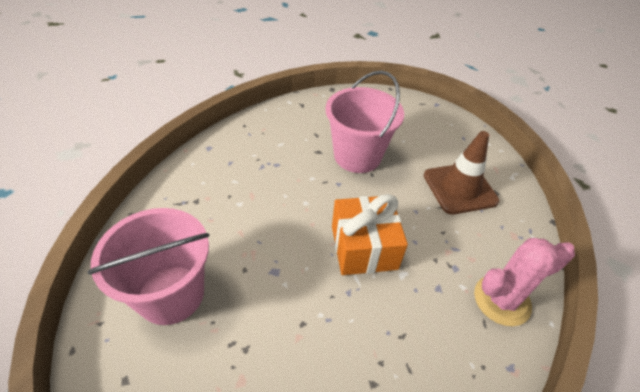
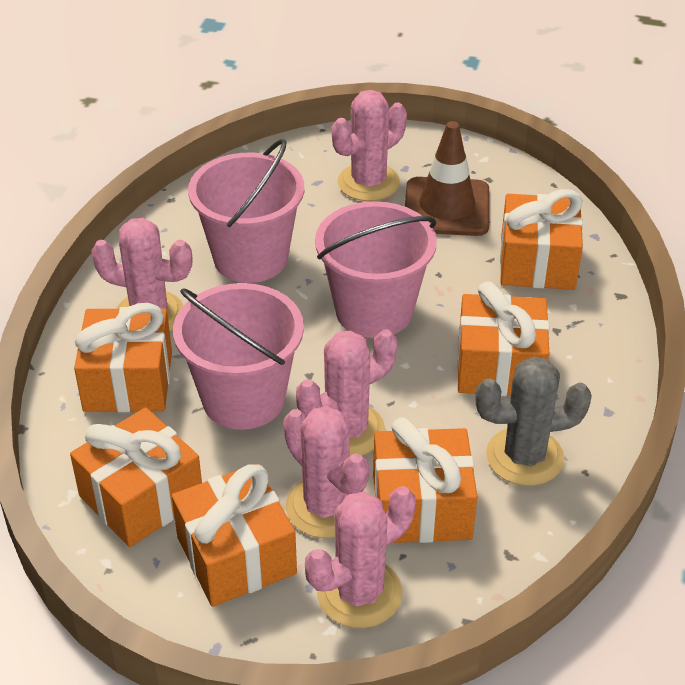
grey cactus: none = 0 -> [475,356,592,486] = 1
orange gift: [332,194,408,275] = 1 -> [70,407,202,547] [74,303,172,412] [172,464,297,607] [373,417,477,543] [457,282,550,396] [500,189,583,290] = 6
pink bucket: [87,208,210,325] [326,70,404,173] = 2 -> [173,283,304,430] [188,139,304,283] [315,201,437,338] = 3
pink cactus: [474,238,575,326] = 1 -> [91,218,192,332] [283,406,369,538] [296,329,397,456] [305,486,415,628] [332,90,407,201] = 5

